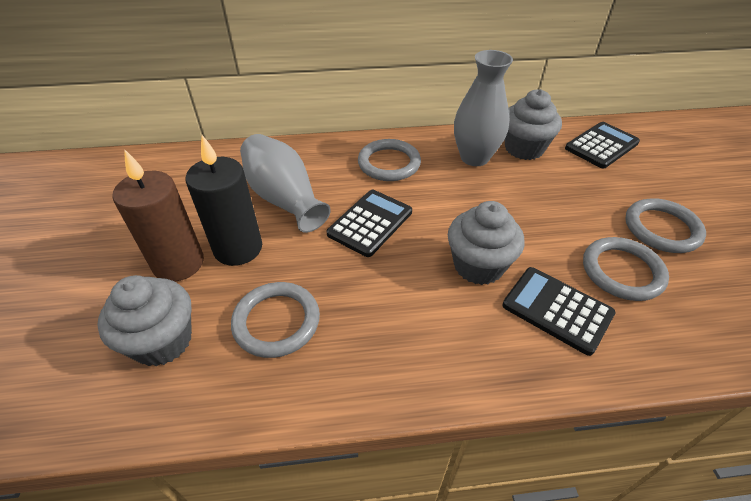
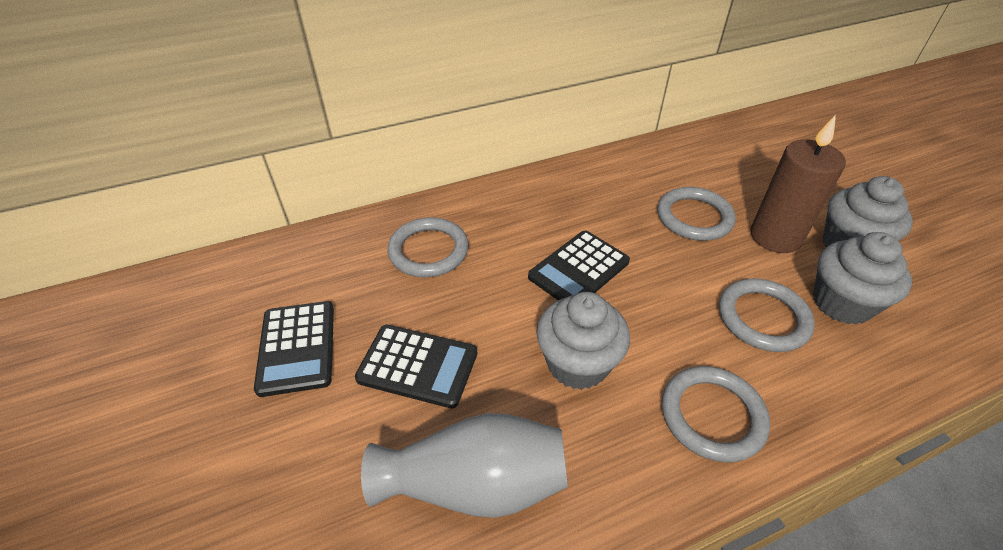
black candle: [186,135,262,266] = 1 -> none = 0
grey vase: [240,134,331,233] [454,50,513,166] = 2 -> [361,413,568,518] = 1

